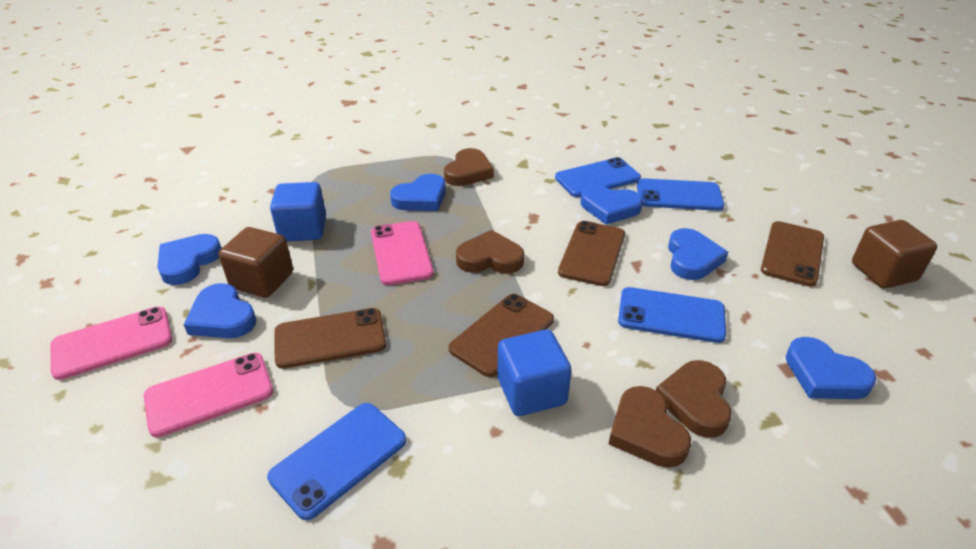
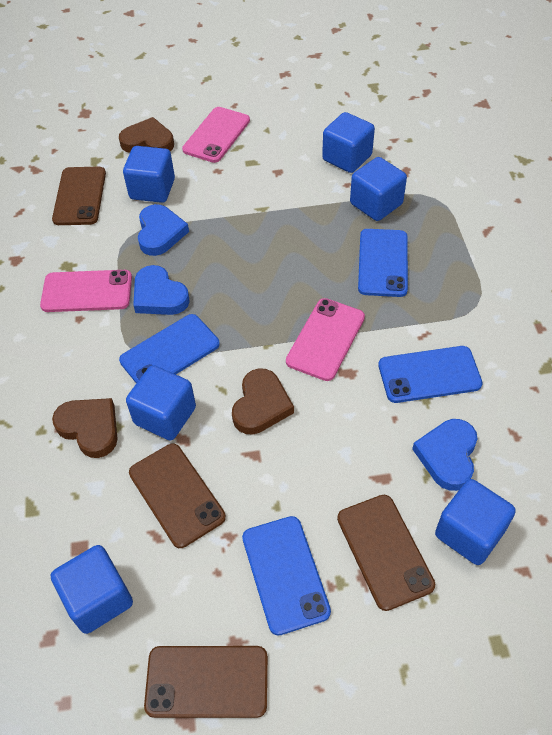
blue cube: [270,182,326,241] [497,330,572,416] = 2 -> [51,545,133,634] [123,146,175,203] [126,365,196,441] [322,112,375,173] [350,157,407,221] [435,479,516,565] = 6
blue heart: [157,234,222,285] [184,283,256,338] [390,174,446,211] [580,185,643,225] [668,228,728,280] [786,337,876,399] = 6 -> [133,265,190,315] [138,204,189,256] [412,419,478,491] = 3
brown cube: [219,227,293,298] [852,220,937,289] = 2 -> none = 0
brown heart: [444,148,494,186] [456,230,524,274] [609,386,691,468] [656,360,732,438] = 4 -> [52,398,118,458] [119,117,174,153] [232,368,294,434] = 3

